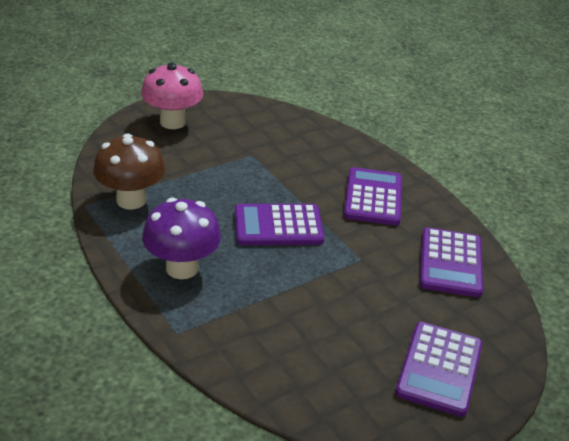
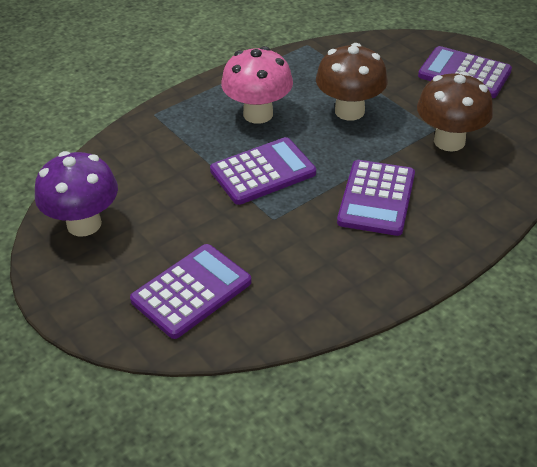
brown mushroom: [93,134,166,209] = 1 -> [316,43,388,120] [417,71,493,152] = 2

